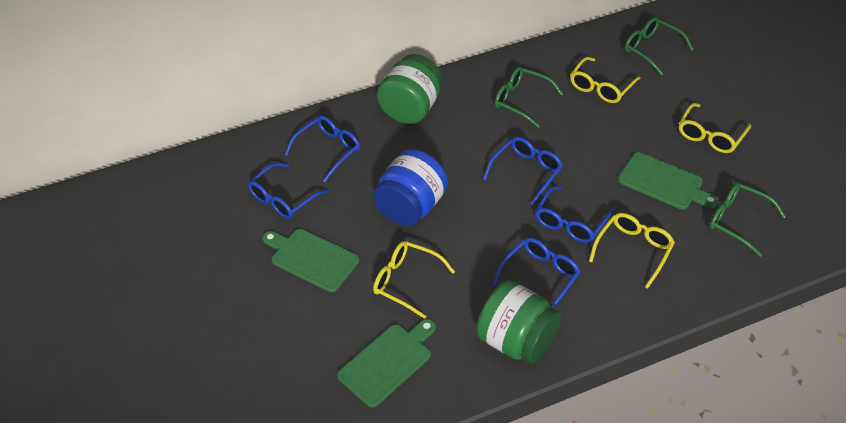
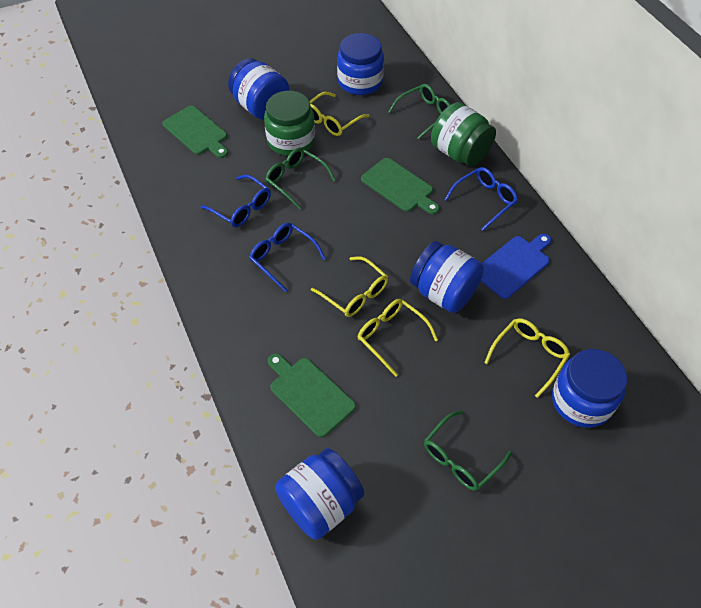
blue cutting board: none = 0 -> [481,234,551,299] = 1
blue glasses: [248,163,329,219] [285,116,360,182] [483,137,563,206] [492,238,580,308] [535,186,614,243] = 5 -> [201,175,271,227] [249,223,326,292] [445,167,518,231] = 3
blue jar: [373,149,448,226] = 1 -> [228,58,289,120] [275,448,364,540] [337,33,384,95] [410,241,484,313] [552,349,627,428] = 5

